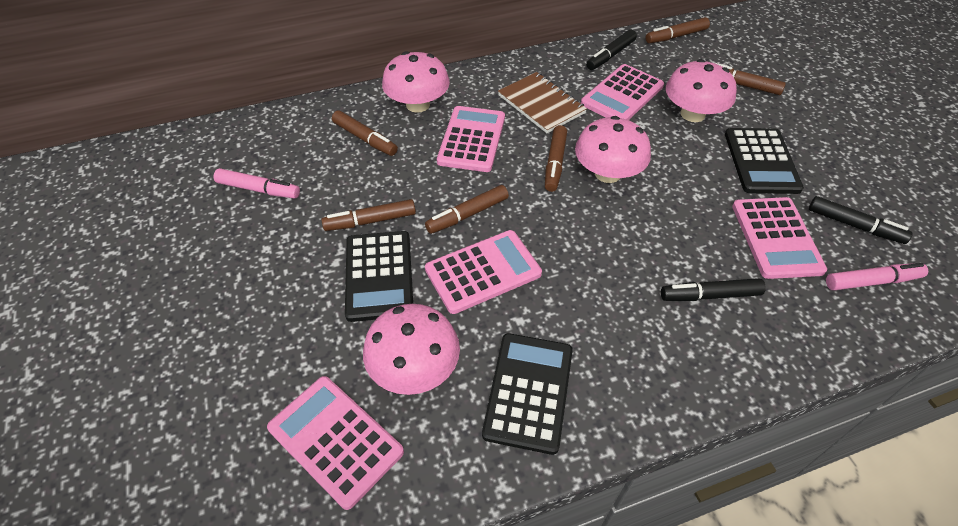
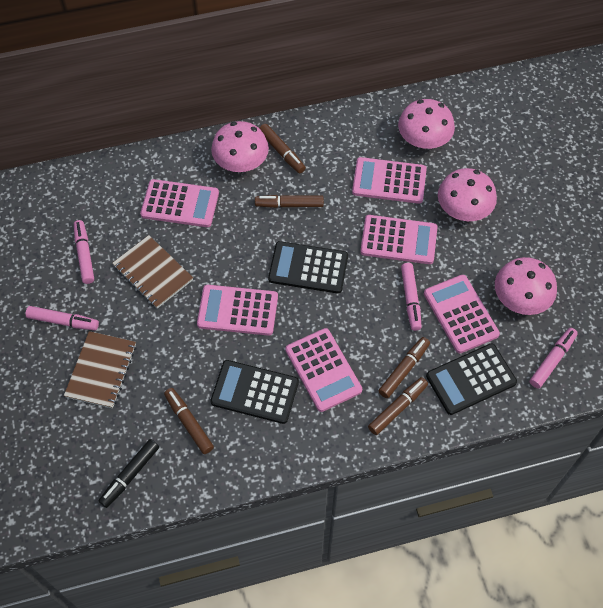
black marker: [586,30,637,70] [661,278,766,301] [809,196,913,244] = 3 -> [99,439,159,508] = 1
brown marker: [321,199,416,231] [332,111,398,156] [425,185,509,234] [545,125,567,192] [646,17,710,43] [715,63,786,95] = 6 -> [164,388,214,454] [255,195,324,208] [259,124,306,174] [368,377,428,435] [379,337,430,398] = 5
brown notebook: [498,72,587,133] = 1 -> [64,331,136,409] [112,235,193,309] = 2
pink calculator: [267,376,404,510] [425,230,542,314] [437,106,505,172] [581,64,664,120] [732,197,827,279] = 5 -> [140,179,219,227] [197,285,278,336] [285,328,362,412] [352,157,427,204] [360,215,437,264] [424,275,500,353] = 6
pink marker: [214,168,300,199] [826,263,928,290] = 2 -> [25,306,99,330] [74,220,94,284] [401,263,422,331] [530,328,578,388] = 4

